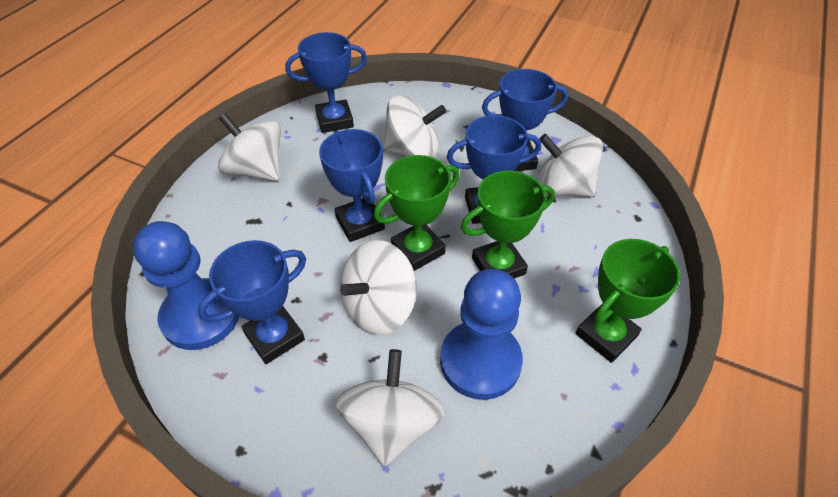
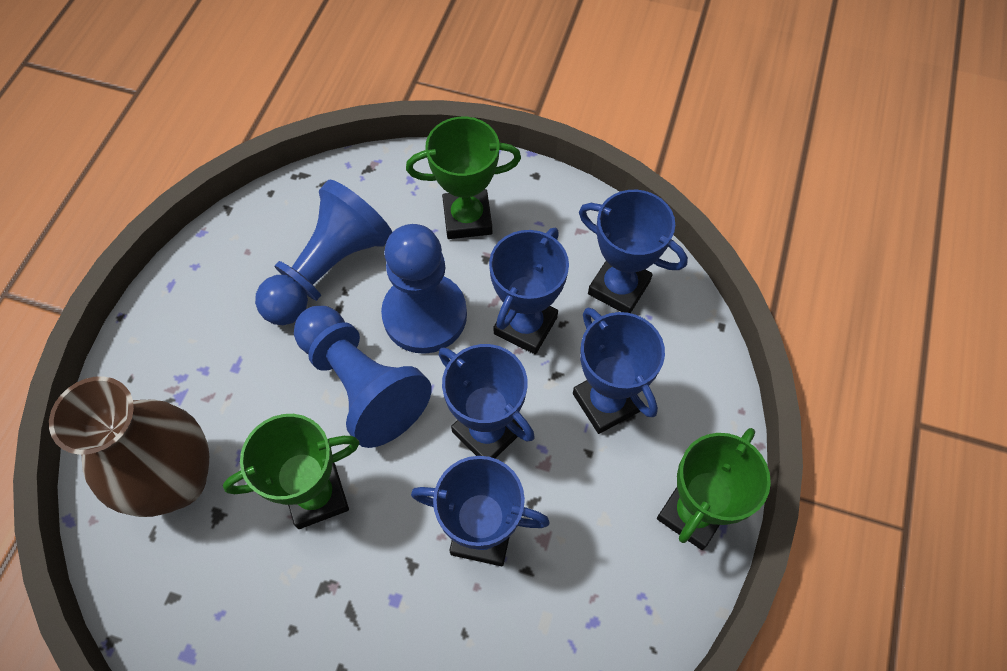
blue pawn: [133,221,239,350] [440,269,523,400] = 2 -> [255,180,392,325] [294,306,432,448] [381,224,467,354] = 3
brown vase: none = 0 -> [49,376,209,517] = 1
white spinning top: [218,113,281,181] [335,349,445,466] [340,240,417,335] [383,95,446,158] [536,134,603,197] = 5 -> none = 0

